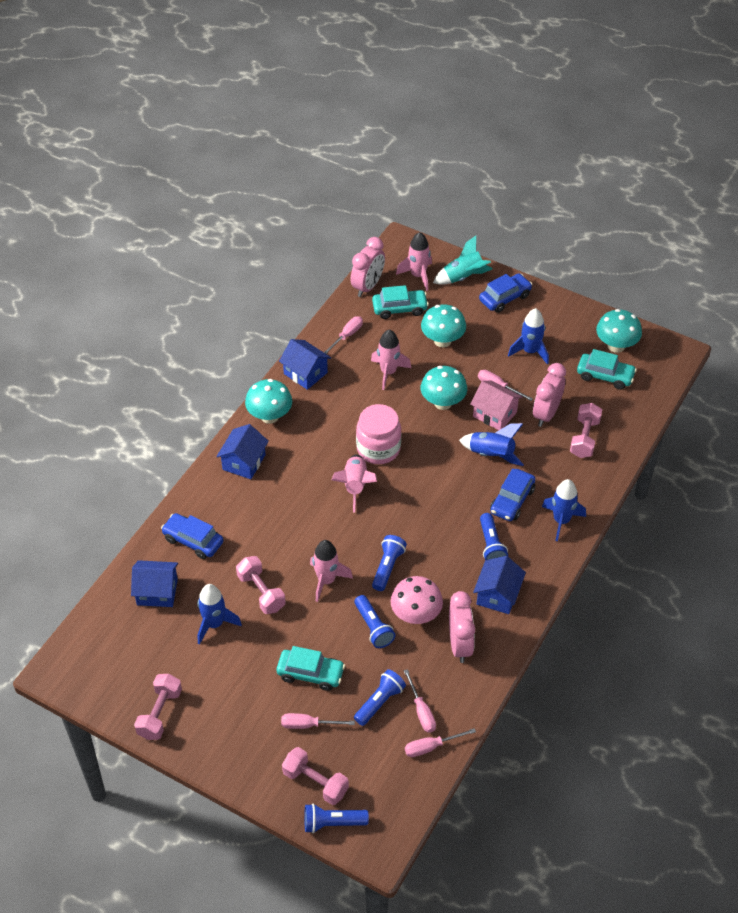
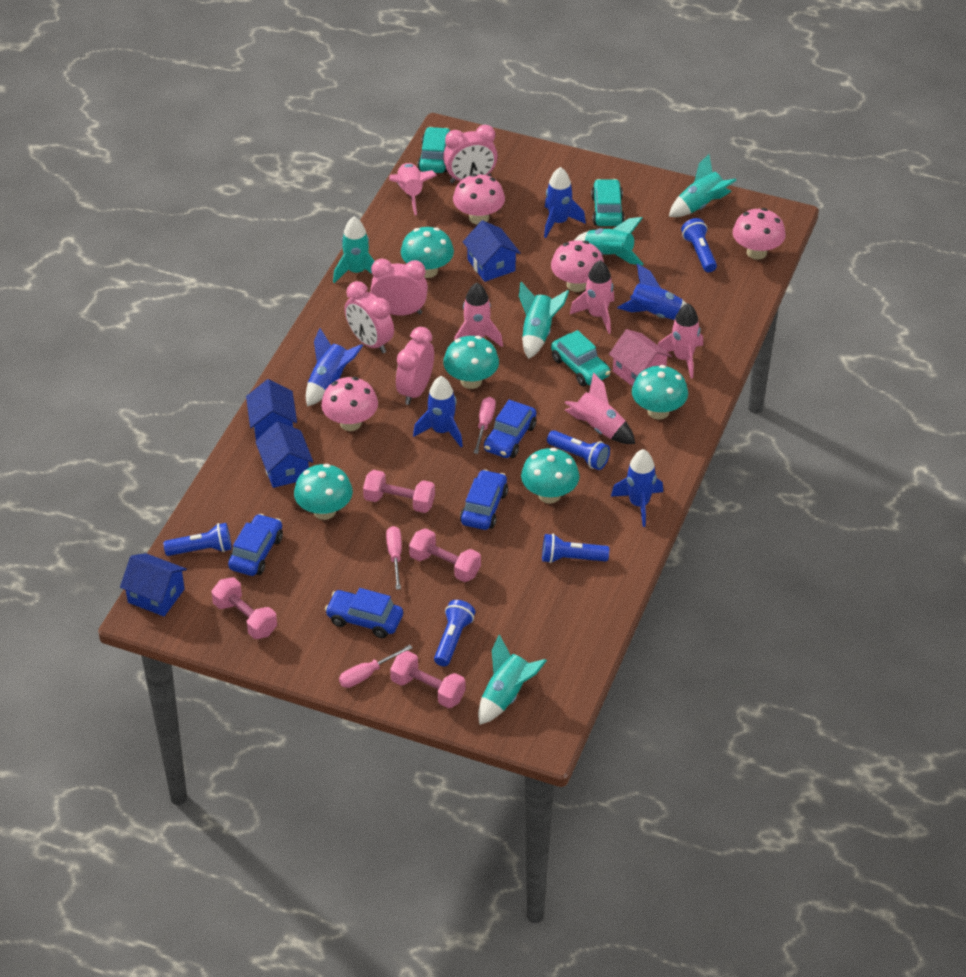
blue car: [161,513,223,559] [479,273,532,313] [490,468,535,521] = 3 -> [228,514,283,576] [325,588,403,638] [460,469,508,530] [484,400,536,458] = 4
blue rocket: [198,584,242,644] [459,423,524,466] [508,308,549,365] [542,479,586,541] = 4 -> [306,328,363,407] [413,376,463,447] [544,167,586,238] [611,449,663,527] [617,264,687,320] = 5
pink clock: [351,237,385,297] [449,591,475,663] [533,363,566,427] = 3 -> [345,281,394,353] [370,259,428,316] [396,327,434,405] [443,125,498,183] = 4
pink jar: [356,404,401,464] = 1 -> none = 0
pink mushroom: [391,576,443,624] = 1 -> [321,377,378,431] [453,174,505,225] [551,240,604,292] [733,208,786,260] = 4
pink rocket: [310,540,353,602] [332,454,377,513] [371,329,411,390] [396,232,432,291] = 4 -> [389,163,437,215] [454,283,503,347] [565,372,635,444] [570,260,614,334] [658,303,703,378] = 5
pink screwdriver: [281,713,355,729] [324,316,363,354] [404,669,436,733] [405,728,476,757] [478,370,533,401] = 5 -> [339,645,413,688] [386,526,402,590] [474,397,496,454] = 3
turquoise mushroom: [245,379,292,424] [421,304,466,347] [421,366,467,410] [596,309,642,353] = 4 -> [294,464,353,520] [401,227,454,278] [443,336,499,389] [521,448,579,504] [632,365,688,419] = 5
turquoise rocket: [433,236,493,285] = 1 -> [333,217,375,283] [478,634,547,725] [519,282,569,359] [574,217,644,266] [669,154,736,217] = 5

